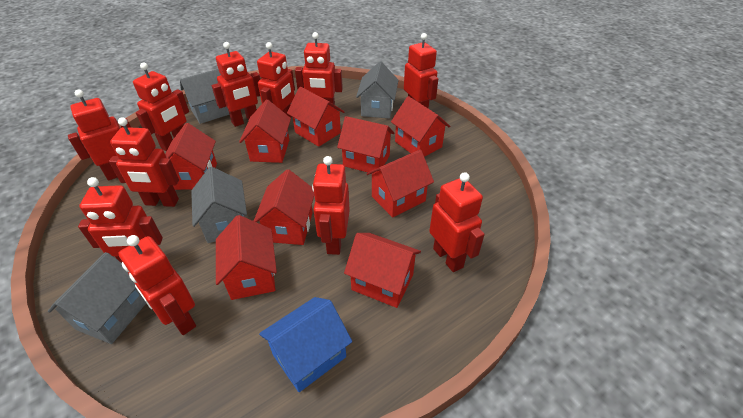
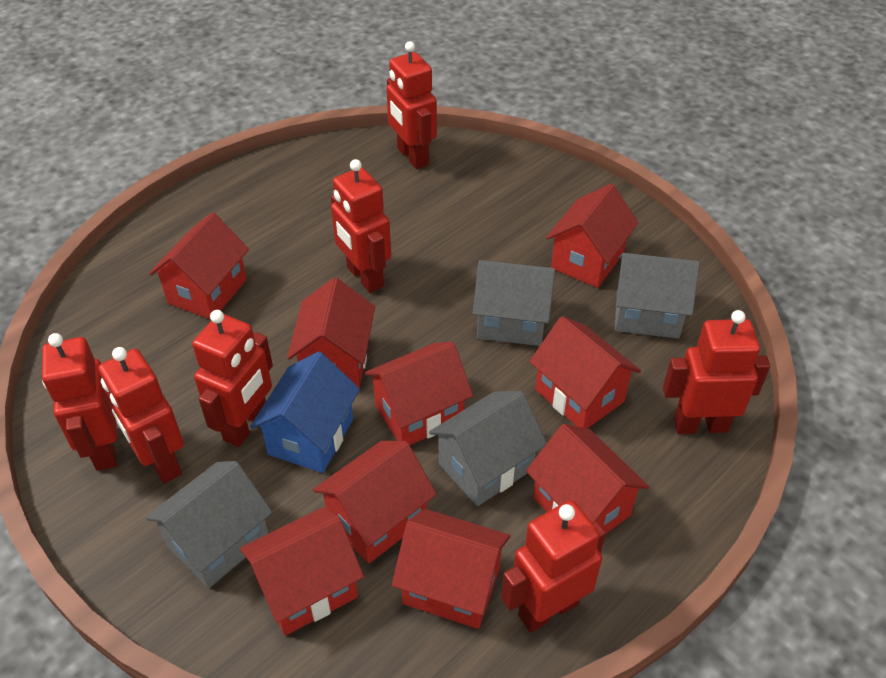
red robot: [68,89,131,180] [78,177,163,263] [109,117,179,207] [118,235,196,335] [133,62,189,151] [212,42,260,127] [257,42,295,118] [295,32,343,105] [312,156,350,255] [404,33,438,109] [429,172,485,272] = 11 -> [42,333,117,471] [98,347,184,484] [192,310,273,447] [331,159,391,293] [386,41,437,169] [501,500,606,633] [663,310,770,434] = 7

